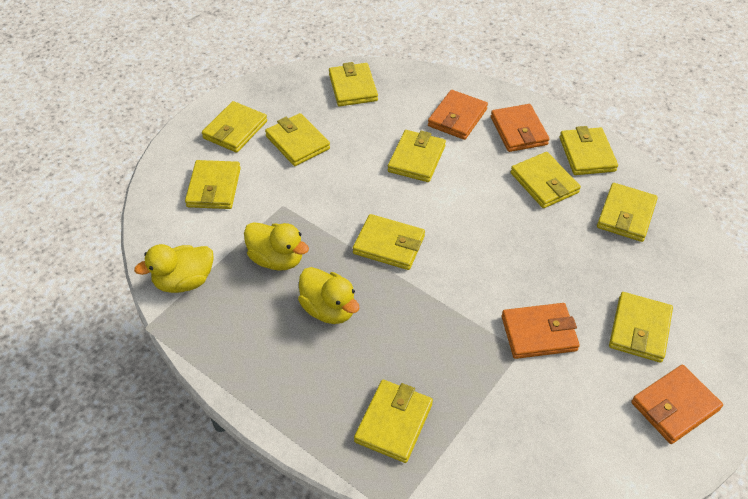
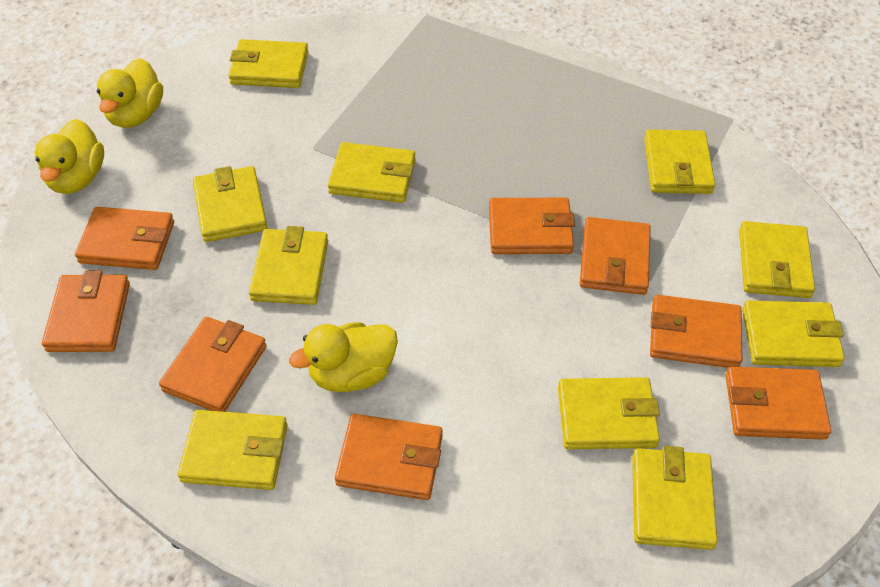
orange wallet: [428,90,488,140] [491,104,549,152] [501,303,580,359] [631,365,723,444] = 4 -> [42,271,130,352] [75,207,174,270] [159,317,267,412] [335,414,443,500] [489,198,575,254] [580,217,651,295] [650,295,742,368] [725,366,831,440] = 8
yellow wallet: [185,160,241,209] [202,101,267,153] [265,113,330,166] [329,62,378,106] [353,214,425,270] [354,380,433,463] [388,130,446,182] [511,152,581,208] [559,126,618,175] [597,183,658,242] [609,292,673,363] = 11 -> [178,410,288,490] [193,166,267,242] [228,39,309,88] [249,226,328,305] [328,142,416,203] [558,377,660,449] [632,446,718,550] [644,129,715,194] [739,221,815,298] [742,301,845,367] = 10

